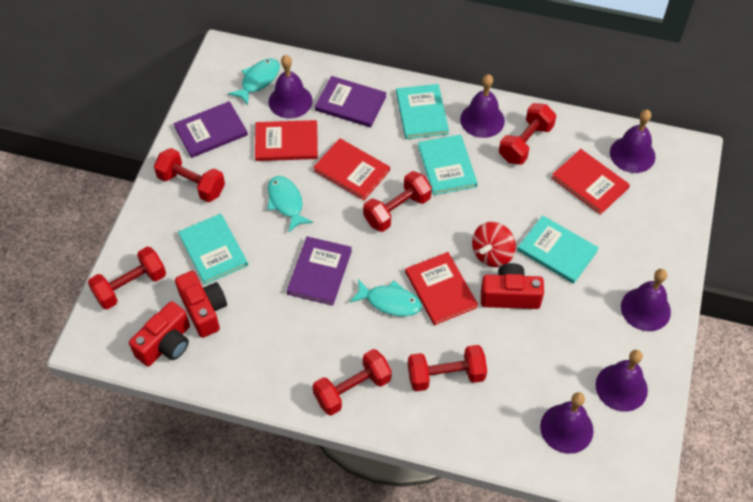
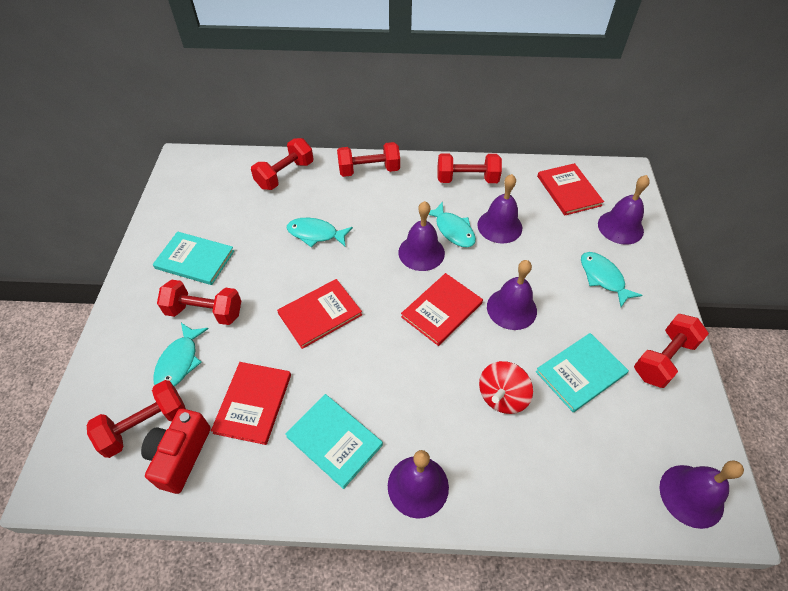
purple book: [174,101,248,158] [287,236,352,306] [315,76,387,127] = 3 -> none = 0
red camera: [129,301,190,367] [175,271,227,338] [481,263,544,309] = 3 -> [141,408,211,494] = 1
turquoise book: [178,214,248,285] [396,84,449,139] [418,134,478,195] [517,215,599,284] = 4 -> [153,231,234,285] [285,394,383,489] [536,333,629,412] = 3
turquoise fish: [228,58,280,106] [268,176,313,232] [349,279,422,316] = 3 -> [153,323,209,387] [287,218,353,247] [429,202,476,247] [581,252,642,307] = 4

